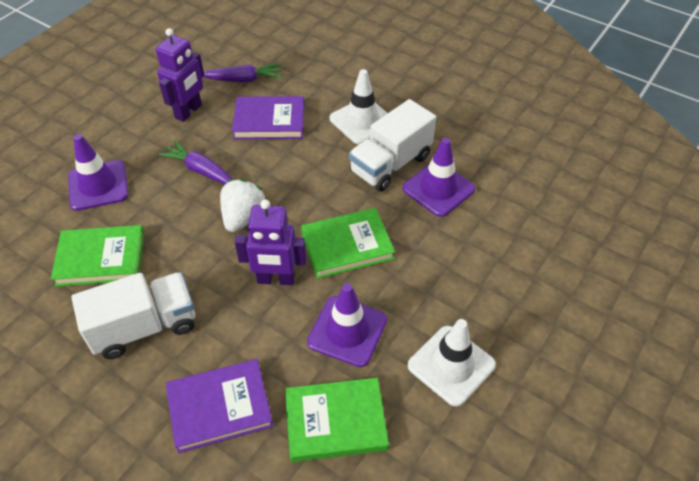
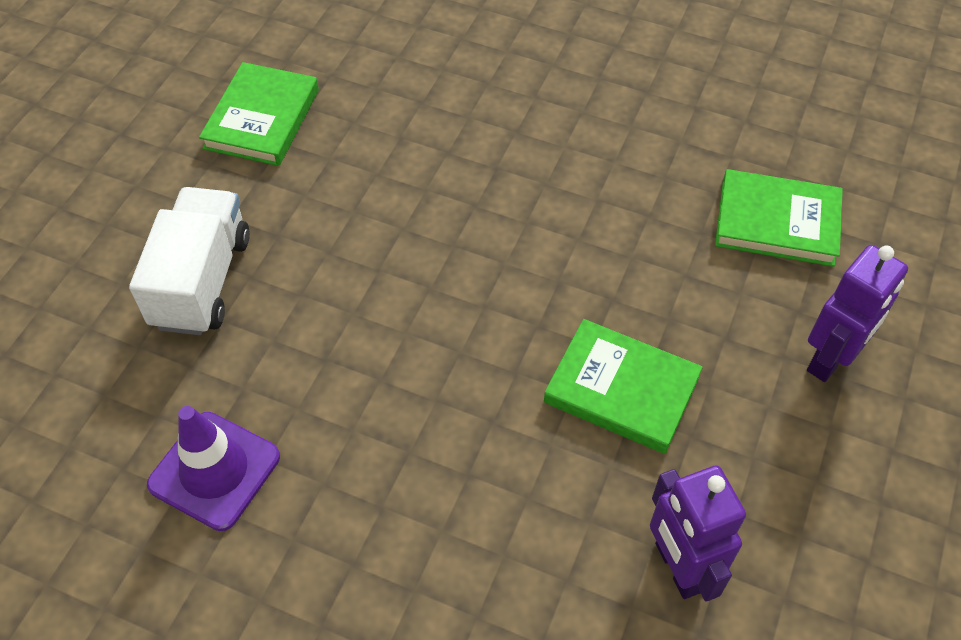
purple book: [166,359,273,453] [232,96,304,140] = 2 -> none = 0
purple carrot: [159,140,233,184] [204,64,282,82] = 2 -> none = 0
purple traffic cone: [68,134,129,211] [307,283,387,367] [402,138,475,217] = 3 -> [147,406,280,531] = 1
white strawberry: [220,179,266,232] = 1 -> none = 0
white traffic cone: [330,69,388,144] [408,319,496,407] = 2 -> none = 0
white truck: [71,272,195,359] [349,99,436,192] = 2 -> [129,187,250,335] = 1

